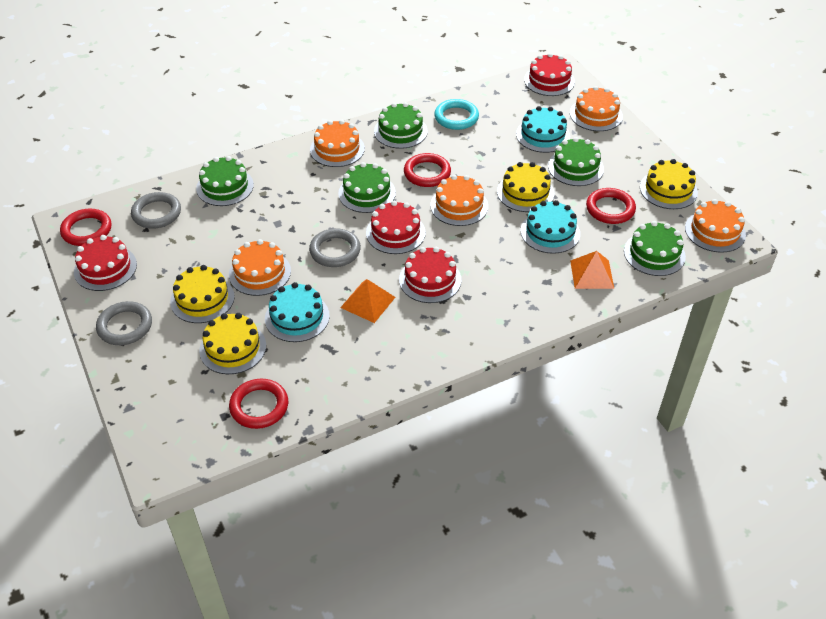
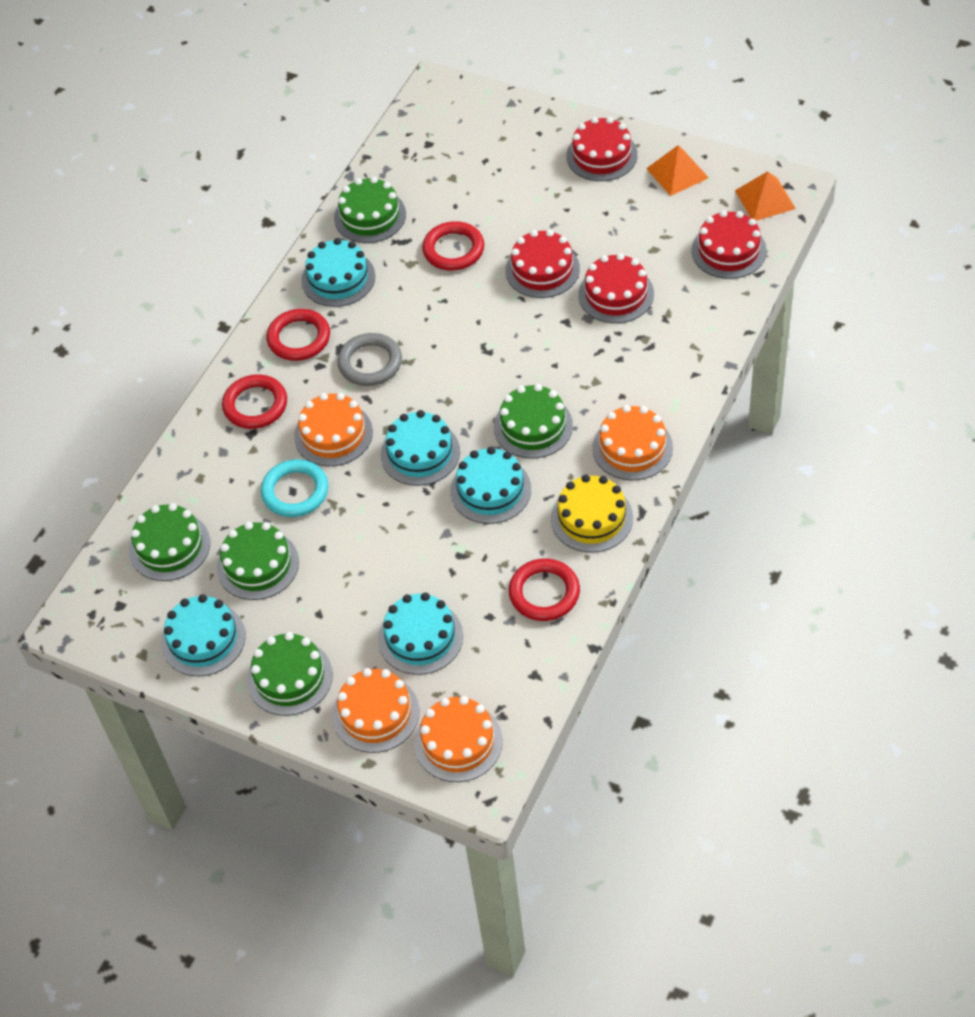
grey ring: [96,301,152,345] [131,192,181,229] [309,228,361,267] = 3 -> [337,333,402,386] = 1
orange cake: [229,239,291,296] [310,120,365,167] [430,175,488,226] [570,86,623,131] [685,199,746,253] = 5 -> [294,393,373,466] [332,668,420,753] [414,696,503,782] [592,405,673,480] = 4
turquoise cake: [265,282,330,342] [516,106,570,153] [521,200,580,254] = 3 -> [161,594,245,676] [301,238,375,307] [378,593,463,675] [381,410,460,486] [450,447,531,524] = 5
yellow cake: [170,265,235,323] [199,313,266,374] [497,162,554,212] [640,159,698,209] = 4 -> [551,474,633,553] = 1

